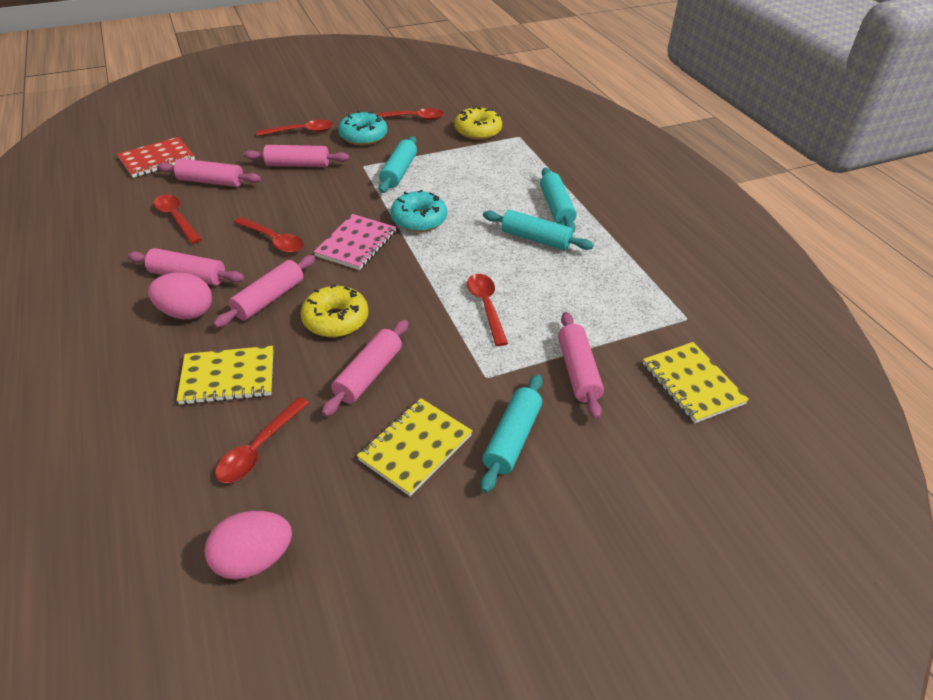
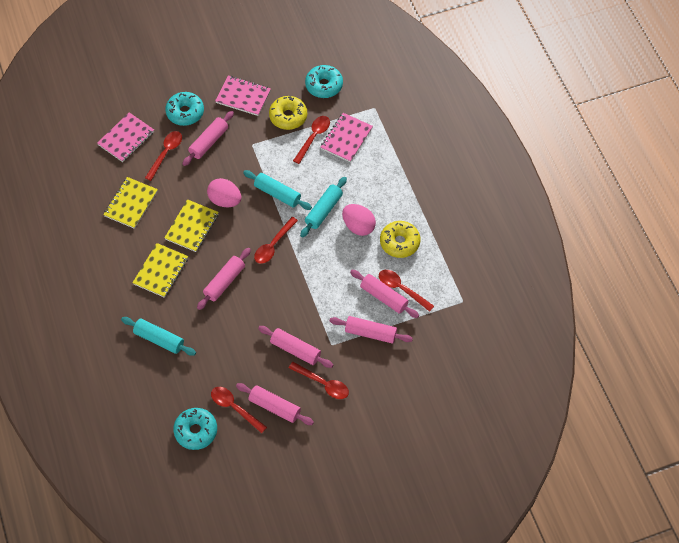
pink notebook: [314,214,396,270] = 1 -> [97,112,154,162] [215,76,271,116] [321,113,373,162] = 3
red notebook: [117,137,195,178] = 1 -> none = 0
turquoise donut: [338,111,387,146] [391,190,447,232] = 2 -> [165,92,204,126] [173,408,217,450] [305,65,343,98] = 3
turquoise rolling pin: [379,136,417,193] [481,374,543,493] [483,210,594,250] [540,168,577,232] = 4 -> [121,317,196,356] [243,170,312,210] [300,177,347,238] = 3

